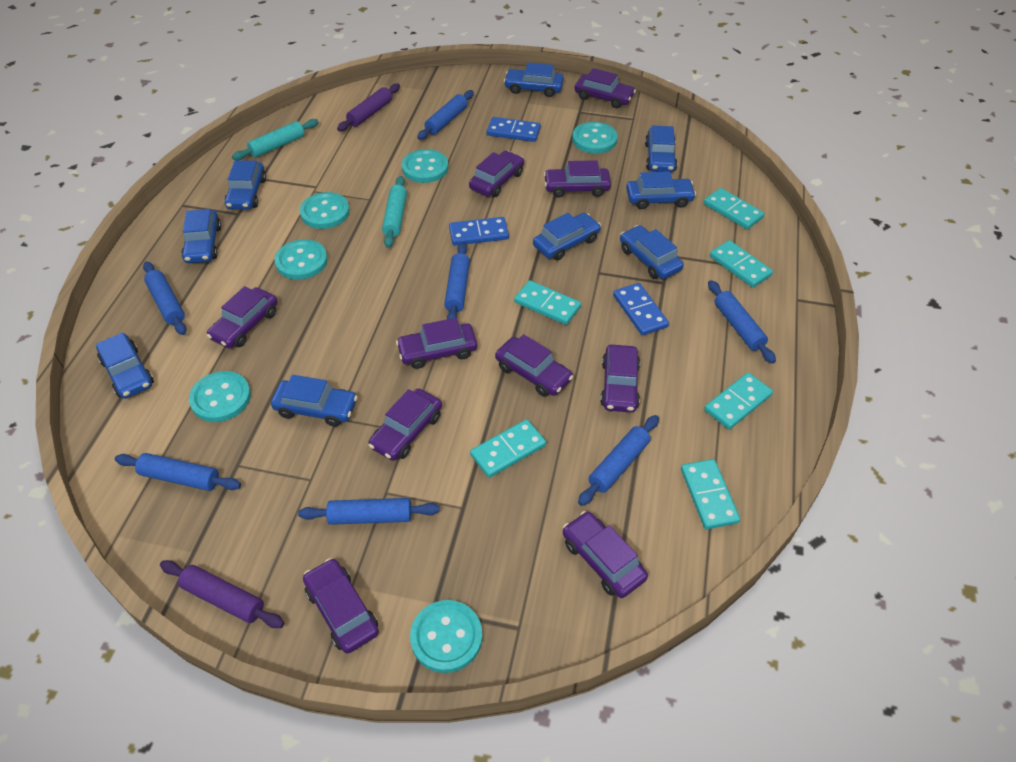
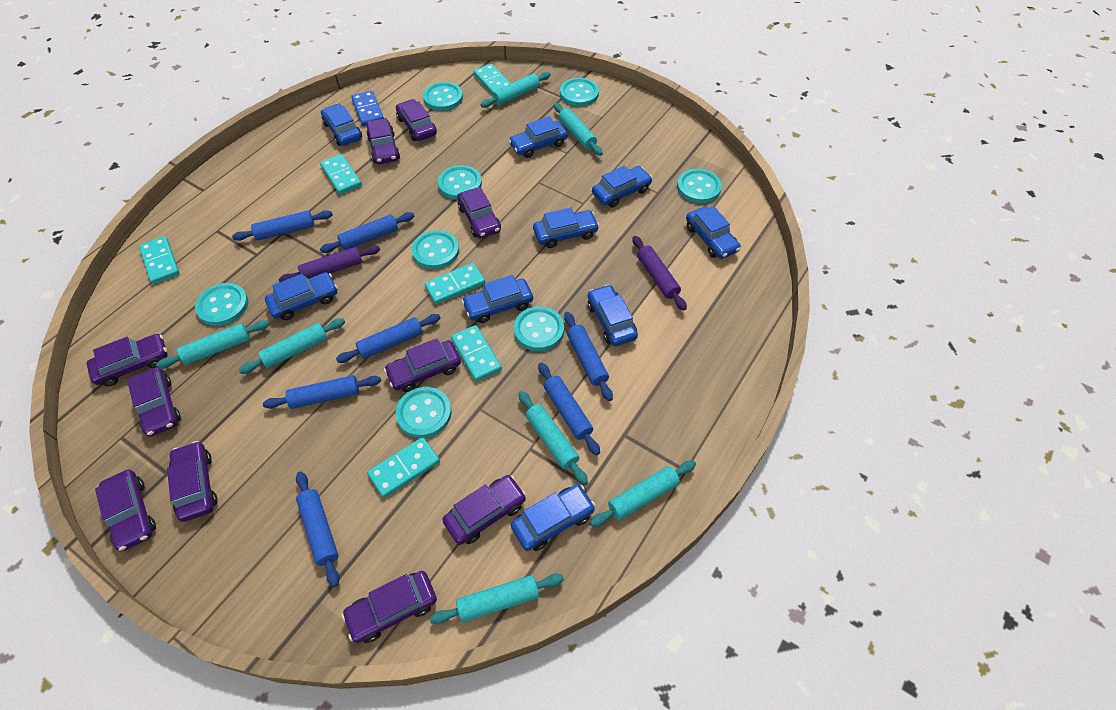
blue domino: [449,217,509,246] [487,117,541,142] [613,283,669,336] = 3 -> [351,91,384,126] = 1
turquoise button: [189,371,251,422] [275,239,328,280] [300,192,350,229] [402,149,448,183] [410,600,482,673] [572,122,617,153] = 6 -> [195,283,248,326] [396,387,452,438] [412,230,459,269] [423,82,463,111] [438,165,482,200] [514,306,564,351] [560,78,599,106] [677,169,722,203] = 8
turquoise rolling pin: [232,119,319,160] [382,176,407,248] = 2 -> [156,320,270,368] [239,318,345,374] [430,574,564,624] [480,72,550,108] [519,391,588,485] [554,103,603,156] [590,460,696,527] = 7

